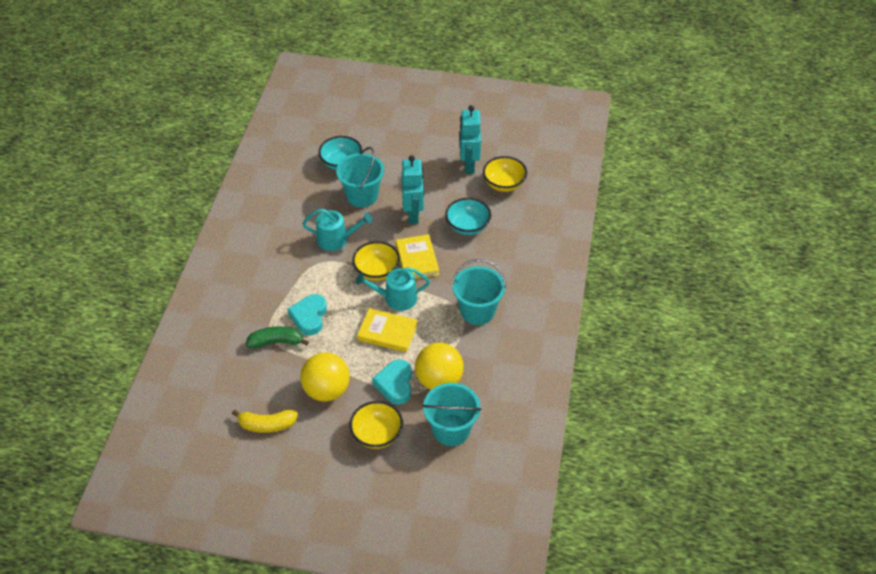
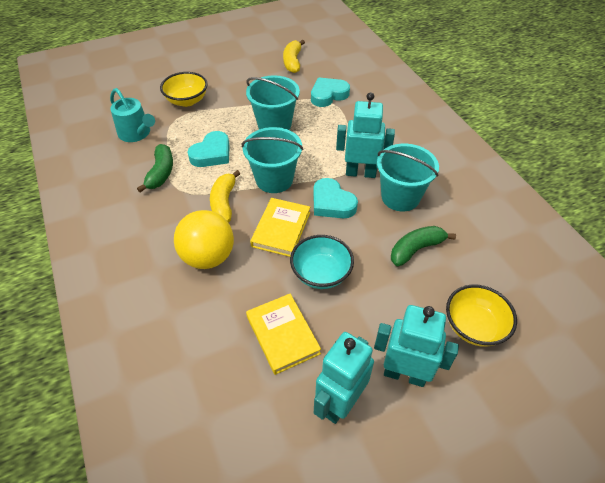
green banana: [246,326,309,349] = 1 -> [137,144,173,193] [391,226,456,266] = 2
turquoise bowl: [319,136,362,170] [445,198,491,235] = 2 -> [290,235,354,289] = 1
turquoise heart: [287,294,327,336] [372,359,412,405] = 2 -> [188,131,230,167] [311,78,350,107] [313,178,358,218] = 3
turquoise robot: [401,155,424,224] [459,105,481,174] = 2 -> [314,332,374,424] [336,92,395,178] [374,305,459,387] = 3
turquoise watering can: [303,209,372,251] [356,267,430,311] = 2 -> [110,88,155,142] = 1
yellow ball: [300,352,350,402] [415,343,464,390] = 2 -> [174,210,234,269] = 1
yellow banana: [232,410,298,433] = 1 -> [210,170,240,223] [283,40,305,73] = 2
yellow bowl: [350,401,403,449] [352,241,400,281] [483,156,527,192] = 3 -> [160,72,208,107] [446,284,517,347] = 2

